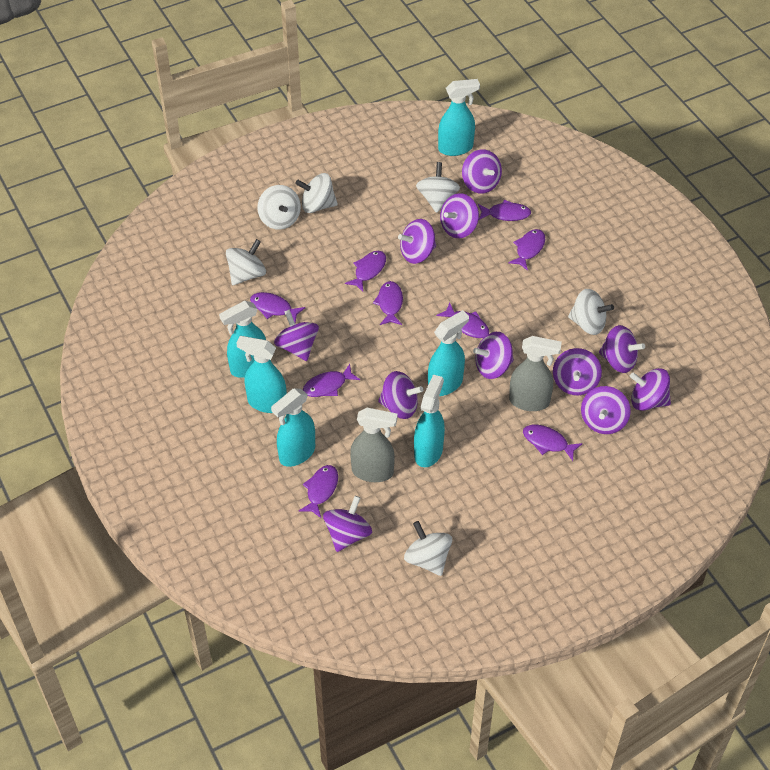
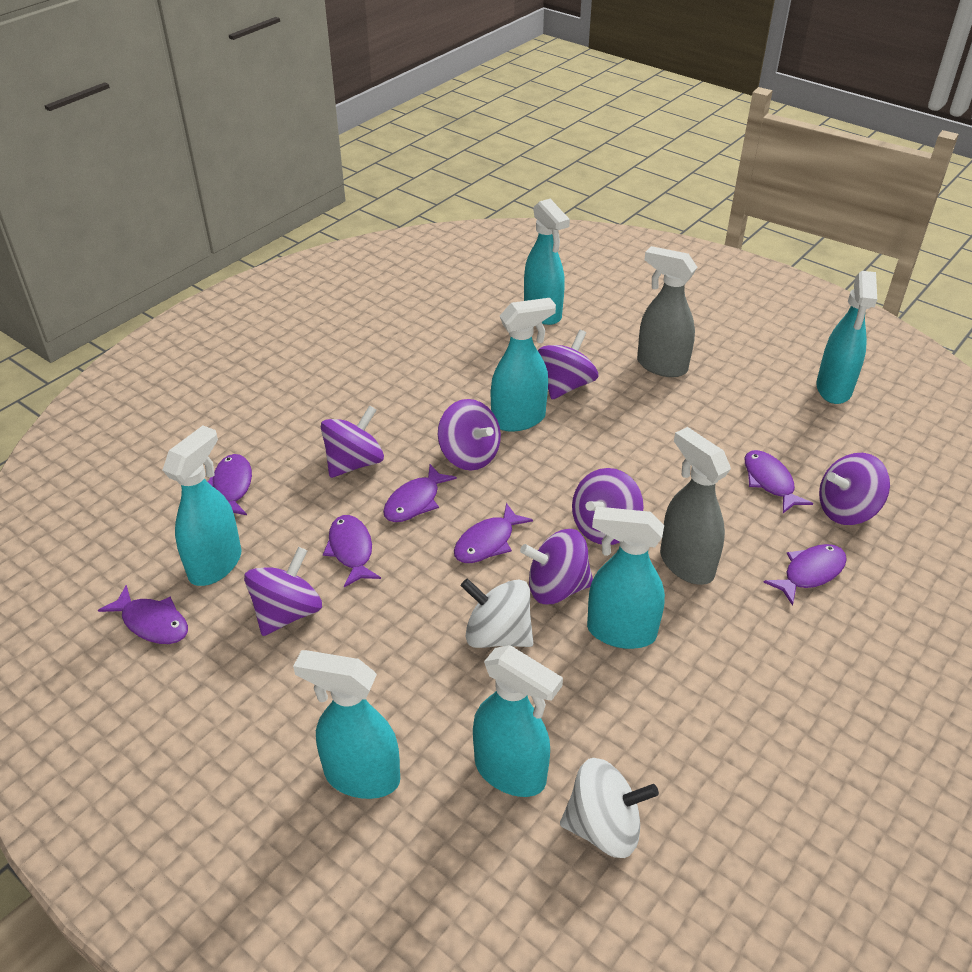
purple fish: [250,292,305,324] [299,465,338,518] [303,364,360,397] [345,251,386,292] [373,281,403,325] [436,302,489,338] [478,200,531,221] [508,229,545,271] [523,425,583,461] = 9 -> [98,585,188,644] [207,454,252,515] [323,515,381,587] [383,464,457,522] [454,503,533,563] [745,450,813,513] [764,544,847,606] = 7
purple spinning top: [274,309,319,361] [323,496,372,552] [378,371,423,419] [398,219,436,264] [440,193,479,238] [462,149,502,193] [473,332,514,379] [553,348,602,395] [581,386,631,434] [599,325,645,373] [630,368,671,411] = 11 -> [244,547,322,636] [321,405,384,478] [438,399,501,470] [520,529,593,604] [538,330,598,399] [572,468,644,545] [819,453,890,525] = 7
turquoise spray bottle: [219,301,266,378] [236,336,287,413] [271,388,315,467] [414,374,445,467] [428,310,469,396] [438,79,480,156] = 6 -> [163,426,242,586] [293,650,400,799] [473,645,563,797] [491,298,556,432] [524,199,570,325] [587,506,665,649] [816,271,877,404] = 7
white spinning top: [226,239,266,285] [257,185,301,230] [295,173,338,213] [404,521,452,576] [416,162,460,213] [568,289,614,335] = 6 -> [461,578,533,648] [560,758,659,858] = 2

